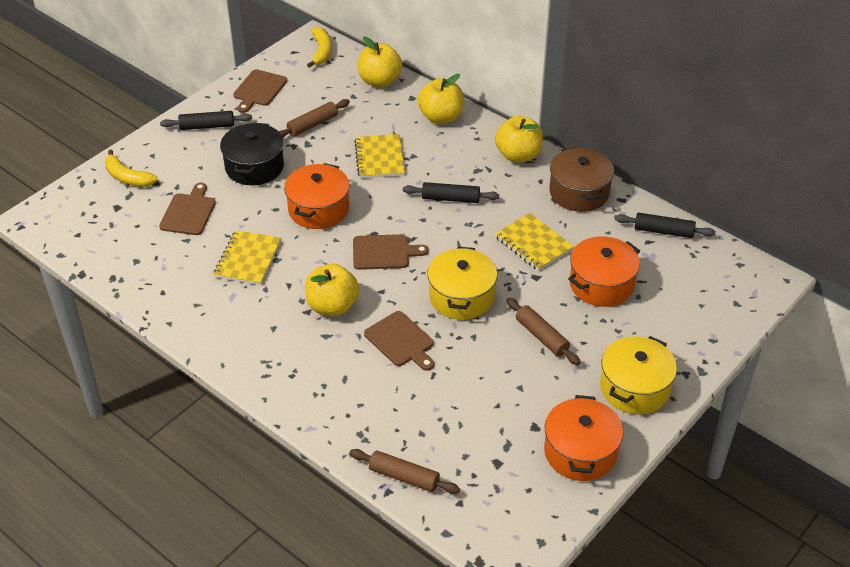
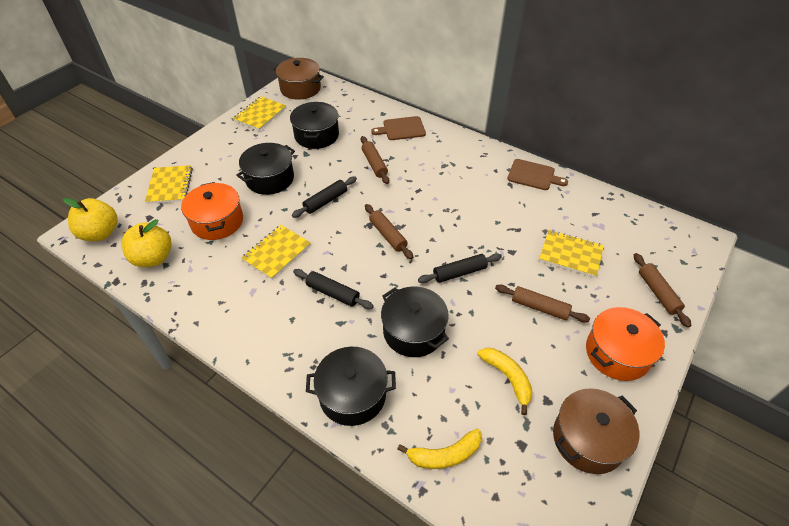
black pot: [220,122,284,185] = 1 -> [236,143,295,195] [290,102,339,149] [306,347,396,426] [381,287,449,357] = 4
brown cutting board: [159,183,216,235] [233,69,287,113] [353,234,429,270] [364,311,434,371] = 4 -> [371,116,426,140] [507,159,568,190] = 2
brown pot: [549,147,614,212] = 1 -> [273,58,324,100] [553,388,639,474] = 2
brown rolling pin: [279,99,350,138] [349,449,460,494] [506,298,580,365] = 3 -> [361,136,389,184] [365,204,413,259] [495,285,590,322] [634,253,691,328] = 4
orange pot: [284,163,350,229] [544,395,623,481] [568,236,640,307] = 3 -> [181,182,243,240] [586,307,665,381] = 2
yellow apple: [305,264,359,316] [358,37,403,87] [418,74,464,124] [495,116,543,163] = 4 -> [63,198,118,241] [122,219,172,267] = 2
yellow notebook: [214,230,281,285] [354,134,405,178] [495,213,574,271] = 3 -> [145,165,193,204] [233,96,287,131] [241,225,311,279] [539,230,604,278] = 4
yellow pot: [427,247,497,320] [600,336,677,414] = 2 -> none = 0

